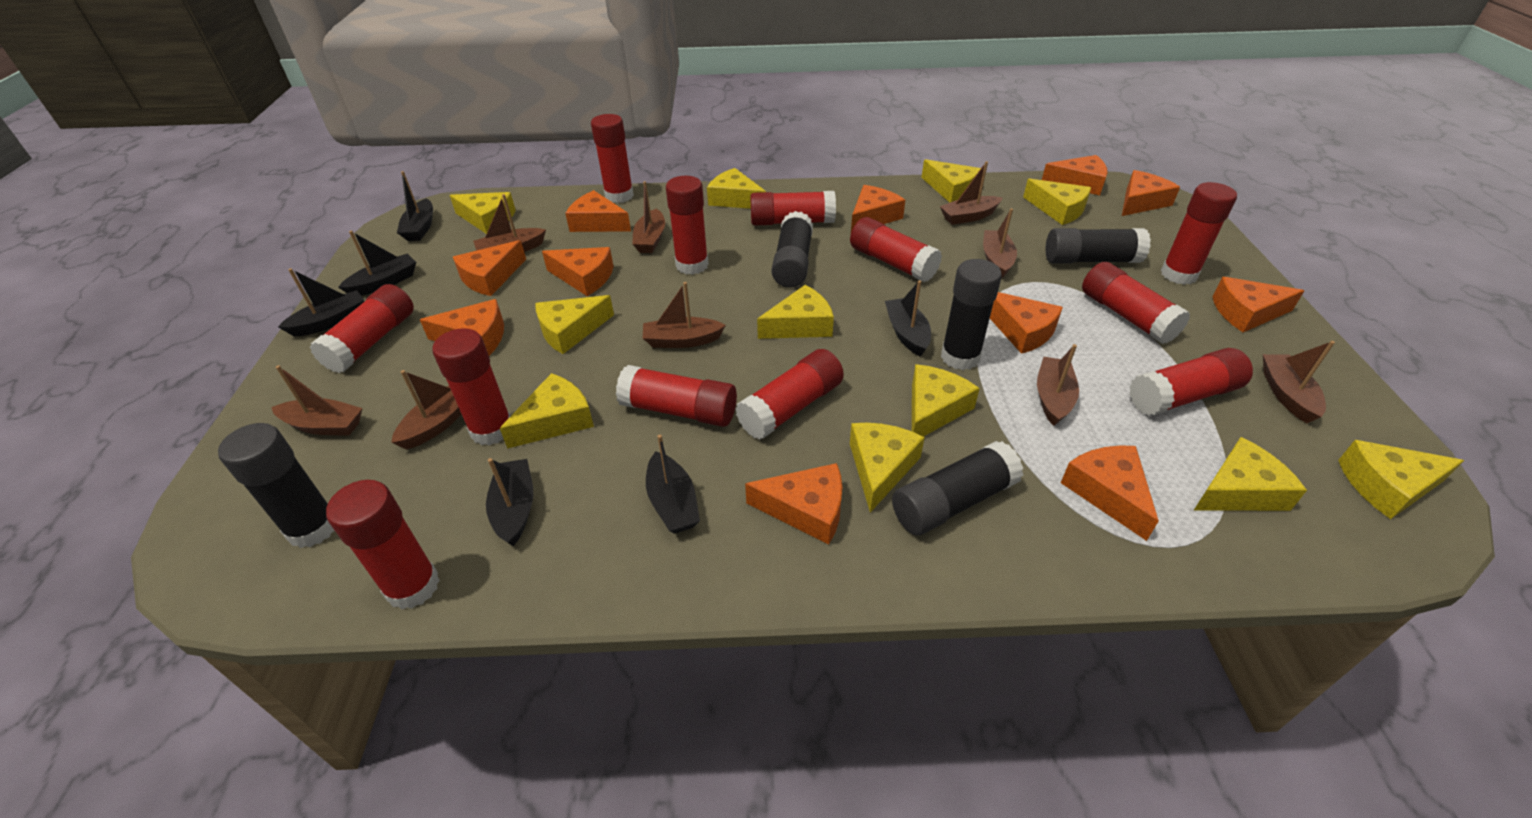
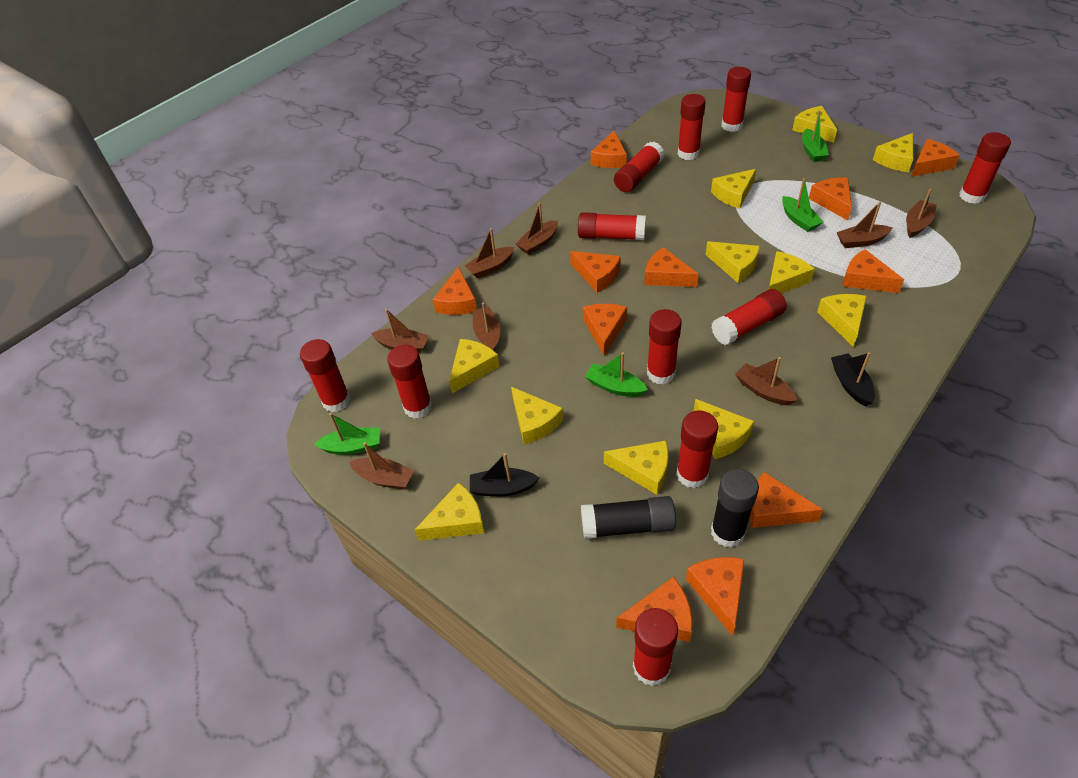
black boat: [278,268,364,337] [338,231,416,296] [397,171,433,241] [486,458,533,546] [646,435,700,534] [885,280,931,357] = 6 -> [470,453,539,496] [831,352,875,407] = 2
black glue stick: [218,423,335,548] [772,211,813,288] [892,441,1023,535] [941,259,1002,370] [1046,228,1151,263] = 5 -> [581,496,676,539] [711,469,759,548] = 2
brown boat: [271,365,363,436] [391,370,462,450] [473,194,546,252] [632,181,665,253] [643,282,726,348] [940,161,1002,225] [983,209,1017,279] [1037,344,1079,426] [1263,341,1335,423] = 9 -> [349,442,414,490] [371,309,429,353] [465,228,515,278] [473,303,500,351] [516,203,558,255] [735,357,798,405] [837,202,893,248] [906,189,937,238] = 8
green boat: none = 0 -> [314,413,380,455] [585,352,648,397] [782,178,823,232] [802,111,829,162] = 4
red glue stick: [310,284,414,373] [326,480,440,610] [432,328,510,445] [591,114,634,203] [616,365,737,427] [666,176,709,275] [735,349,844,440] [750,191,836,225] [850,217,942,282] [1082,262,1190,344] [1129,348,1253,416] [1161,182,1237,285] = 12 -> [300,339,351,412] [387,345,432,418] [578,212,646,240] [614,142,664,192] [633,608,678,686] [647,309,682,385] [676,411,718,488] [678,94,706,160] [711,289,787,345] [721,67,751,132] [959,132,1011,204] = 11

